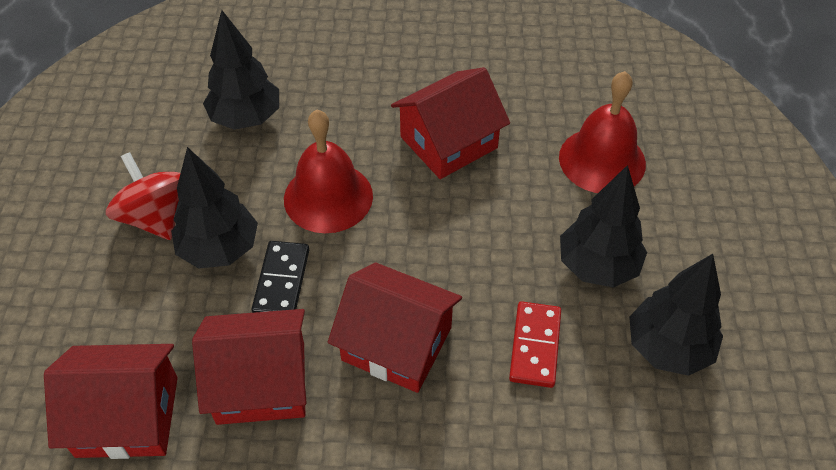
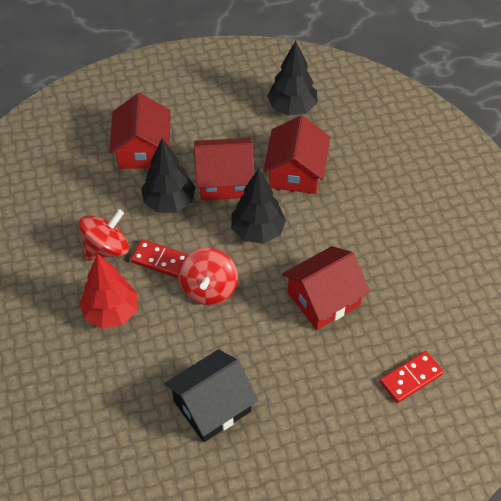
black domino: [251,241,309,313] = 1 -> none = 0
black house: none = 0 -> [164,349,259,442] = 1
black tree: [171,147,258,269] [203,10,279,130] [560,165,647,288] [629,254,723,376] = 4 -> [141,138,196,213] [231,168,286,244] [267,41,317,116] = 3
red bell: [284,110,373,233] [559,71,646,193] = 2 -> none = 0
red domino: [509,301,561,388] = 1 -> [131,239,188,279] [380,351,444,403] = 2
red spinning top: [106,152,180,240] = 1 -> [78,209,129,261] [178,248,238,305] = 2
red tree: none = 0 -> [79,254,138,329] = 1

